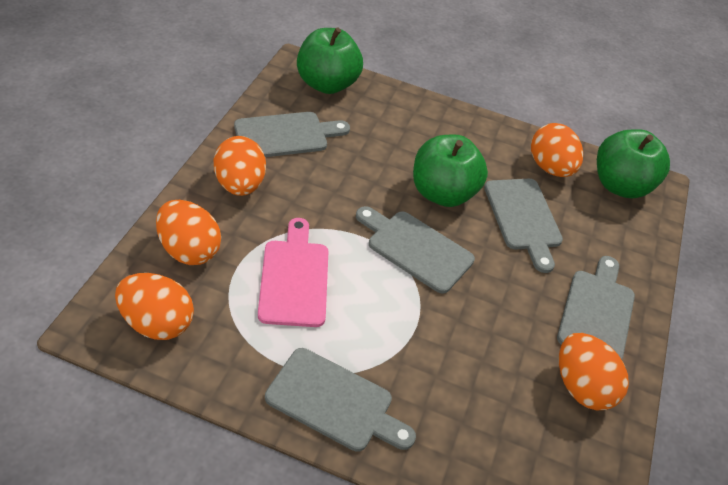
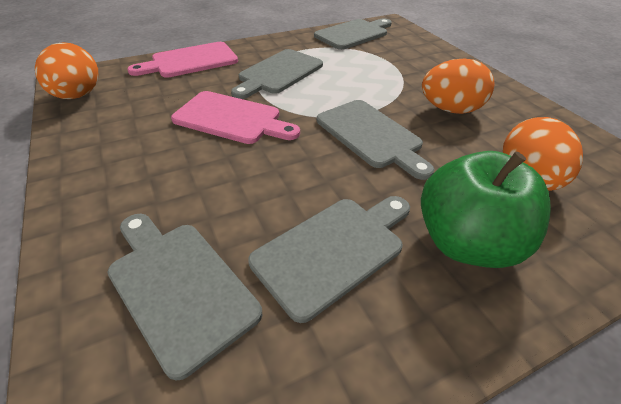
green apple: [297,27,363,94] [413,135,488,207] [597,129,670,198] = 3 -> [421,151,551,268] = 1
orange egg: [115,273,194,340] [156,200,221,265] [214,136,266,196] [531,123,583,177] [559,333,629,410] = 5 -> [35,42,98,99] [422,59,494,114] [503,117,583,191] = 3
pink cutting board: [258,218,329,327] = 1 -> [127,42,238,78] [171,91,300,144] = 2

